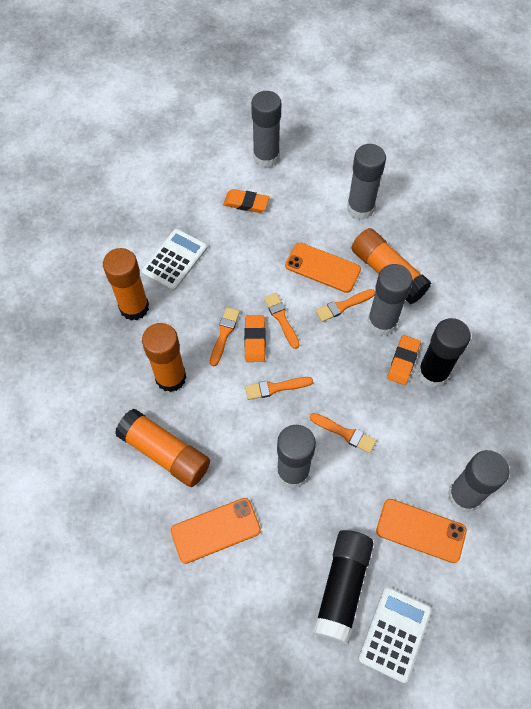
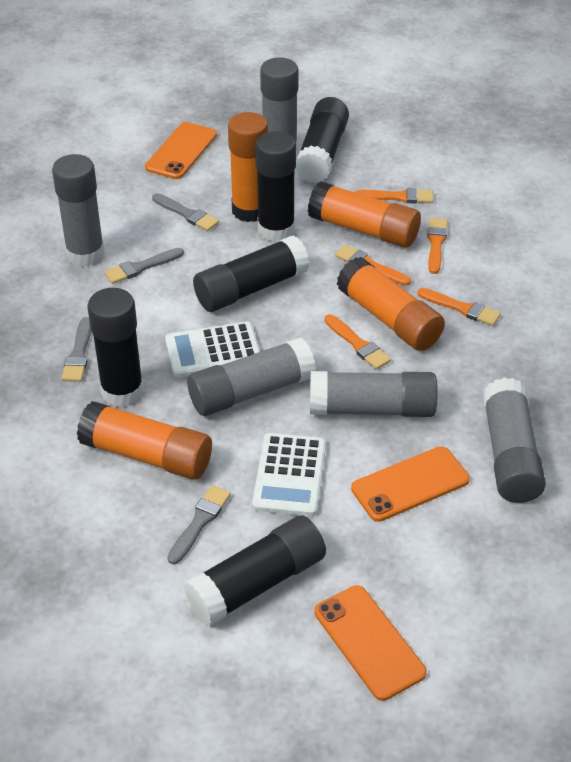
black glue stick: [313,530,374,644] [418,318,471,388] = 2 -> [88,288,144,407] [183,516,326,626] [193,235,310,312] [255,131,296,242] [295,97,349,183] = 5
grey brush: none = 0 -> [62,317,91,382] [104,248,184,284] [152,193,219,231] [167,485,231,565] = 4
orange eraser: [223,189,269,213] [244,315,266,362] [387,335,421,385] = 3 -> none = 0

